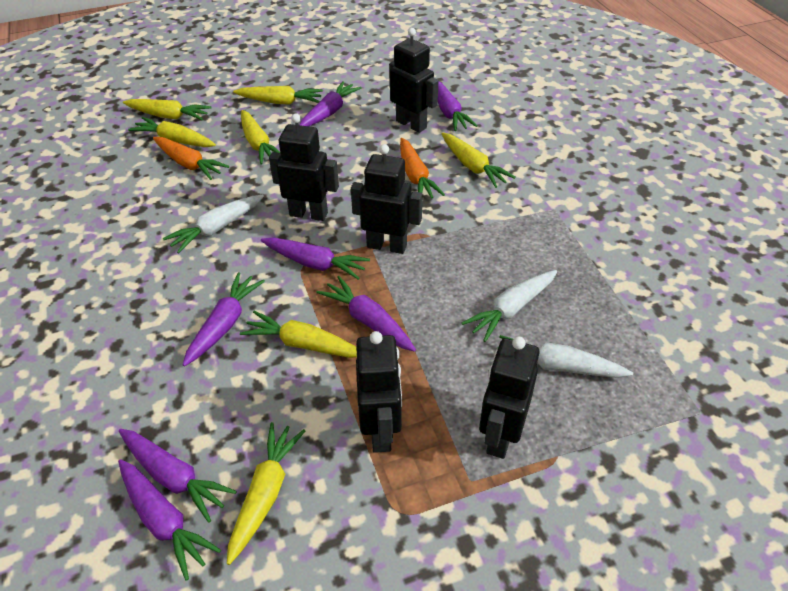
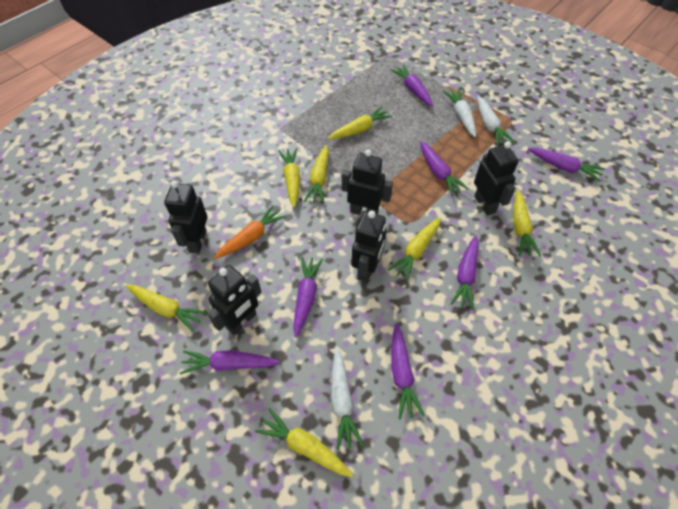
orange carrot: [153,137,229,180] [400,138,445,199] = 2 -> [214,205,286,259] = 1

